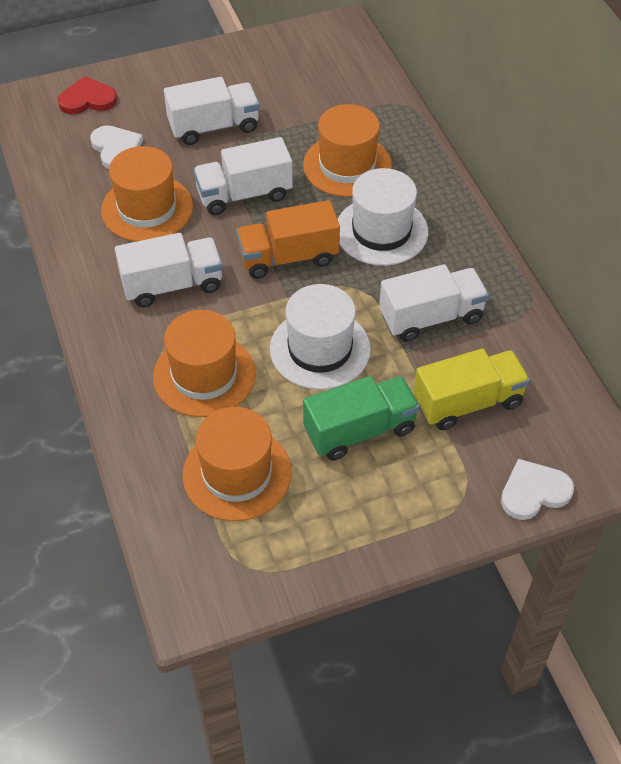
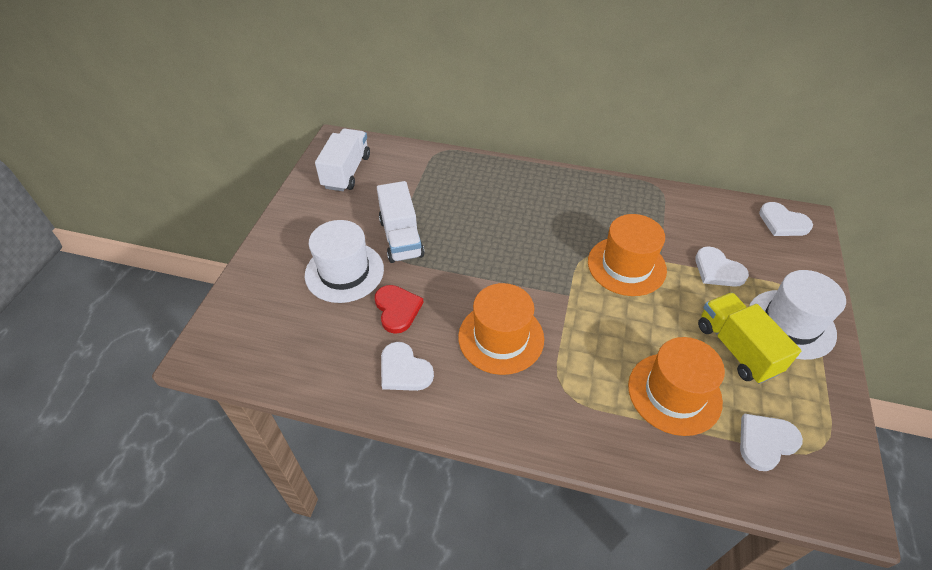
green truck: [303,376,420,461] = 1 -> none = 0
orange hat: [101,146,193,242] [153,310,256,417] [182,407,291,521] [303,104,392,197] = 4 -> [458,283,544,375] [588,214,667,296] [628,337,725,436] = 3
orange truck: [236,200,340,279] = 1 -> none = 0
white heart: [90,126,143,169] [501,459,574,520] = 2 -> [381,342,434,391] [695,246,749,287] [740,413,803,471] [759,202,813,236] = 4
white truck: [115,233,223,307] [164,77,260,145] [193,137,293,215] [379,264,489,342] = 4 -> [315,129,370,191] [377,181,425,263] = 2

